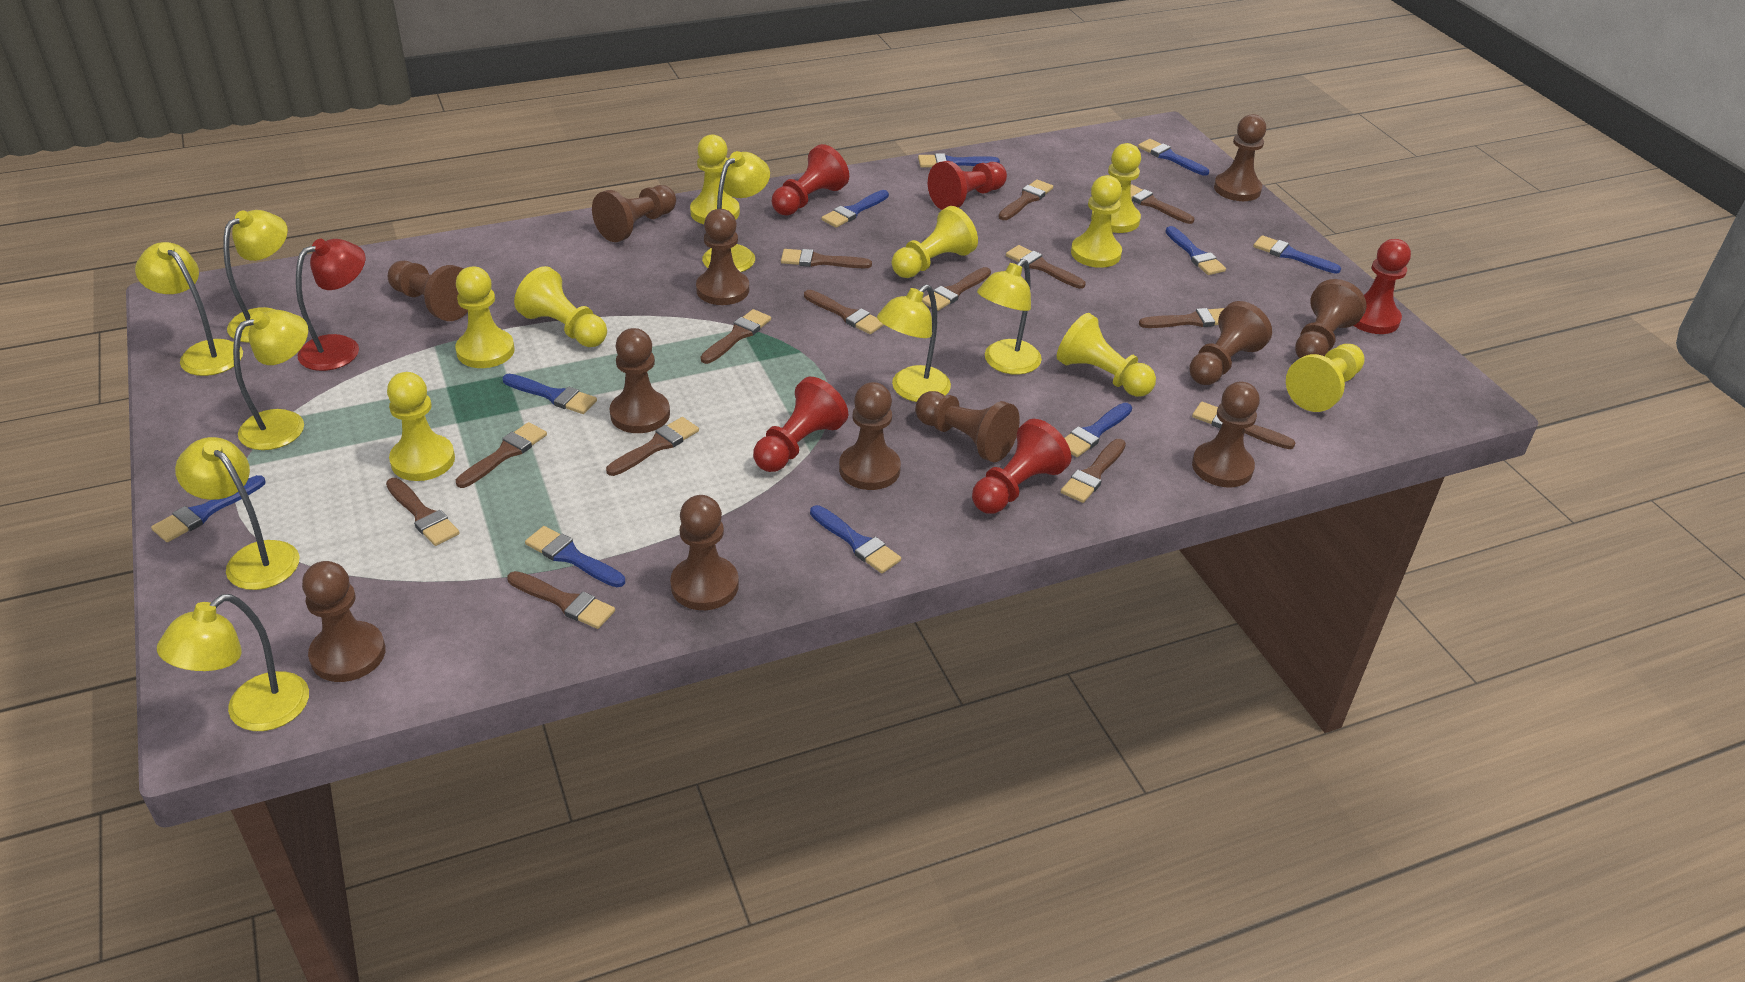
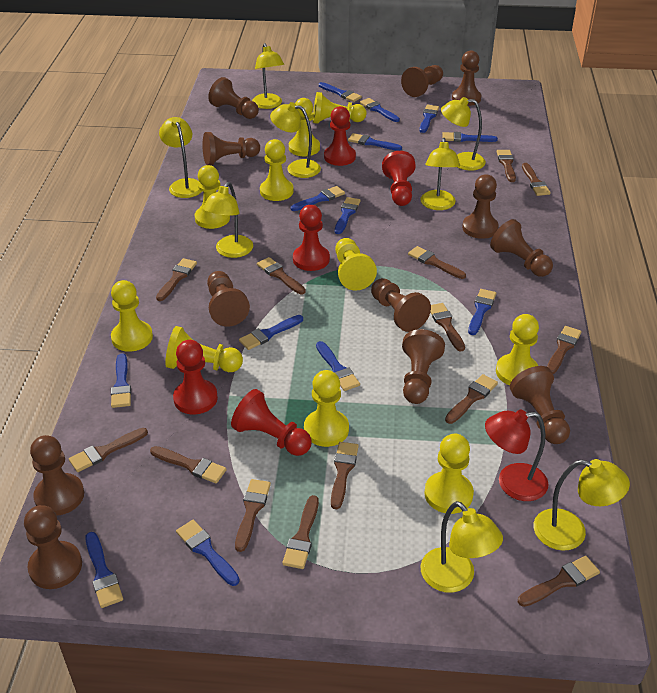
blue brush: [151,475,266,542] [503,374,597,414] [525,526,625,587] [810,505,901,573] [821,190,889,228] [918,153,1000,168] [1064,403,1132,457] [1138,139,1209,176] [1165,226,1226,275] [1253,235,1341,274] = 10 -> [85,532,123,608] [111,353,131,408] [176,520,240,586] [239,315,303,350] [291,186,345,211] [316,341,360,391] [319,82,362,102] [335,197,360,234] [348,133,402,151] [360,98,400,122] [419,105,439,133] [442,132,498,142] [468,289,496,335] = 13
yellow pawn: [387,372,455,481] [455,267,515,368] [514,266,607,347] [690,134,740,224] [891,206,978,278] [1057,313,1156,397] [1071,175,1122,268] [1091,143,1141,233] [1286,344,1365,412] = 9 -> [111,280,153,352] [165,326,243,372] [195,165,230,229] [260,139,294,201] [289,98,320,156] [304,370,349,447] [313,92,366,124] [335,238,377,291] [424,434,474,514] [496,314,539,385] = 10

